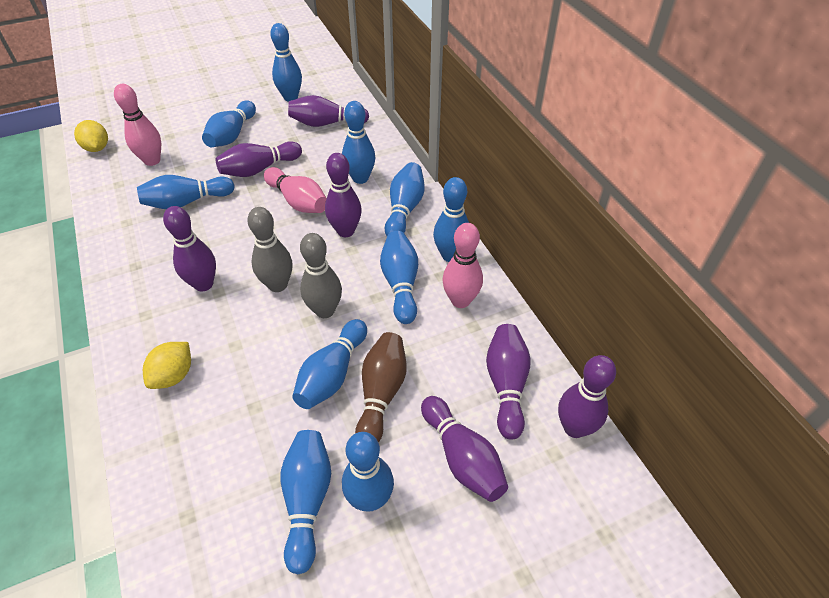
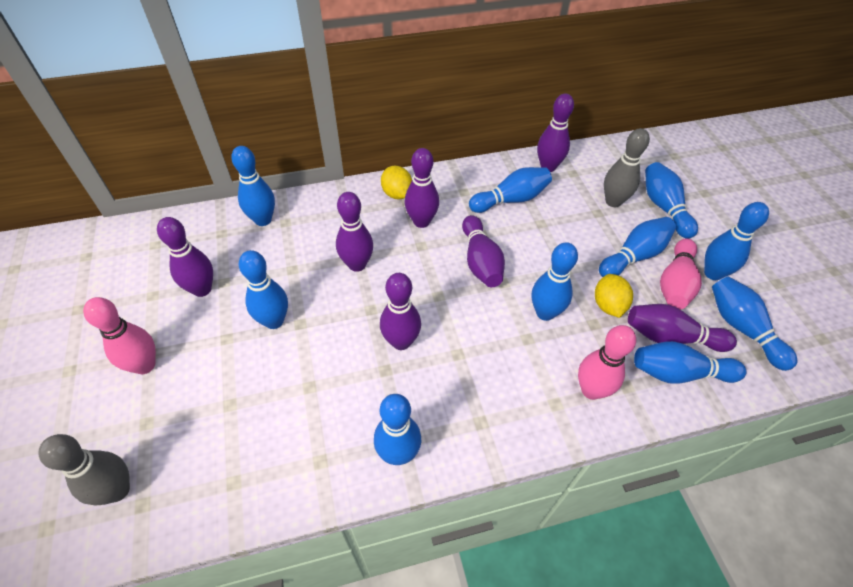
brown bowling pin: [355,332,407,443] = 1 -> none = 0

